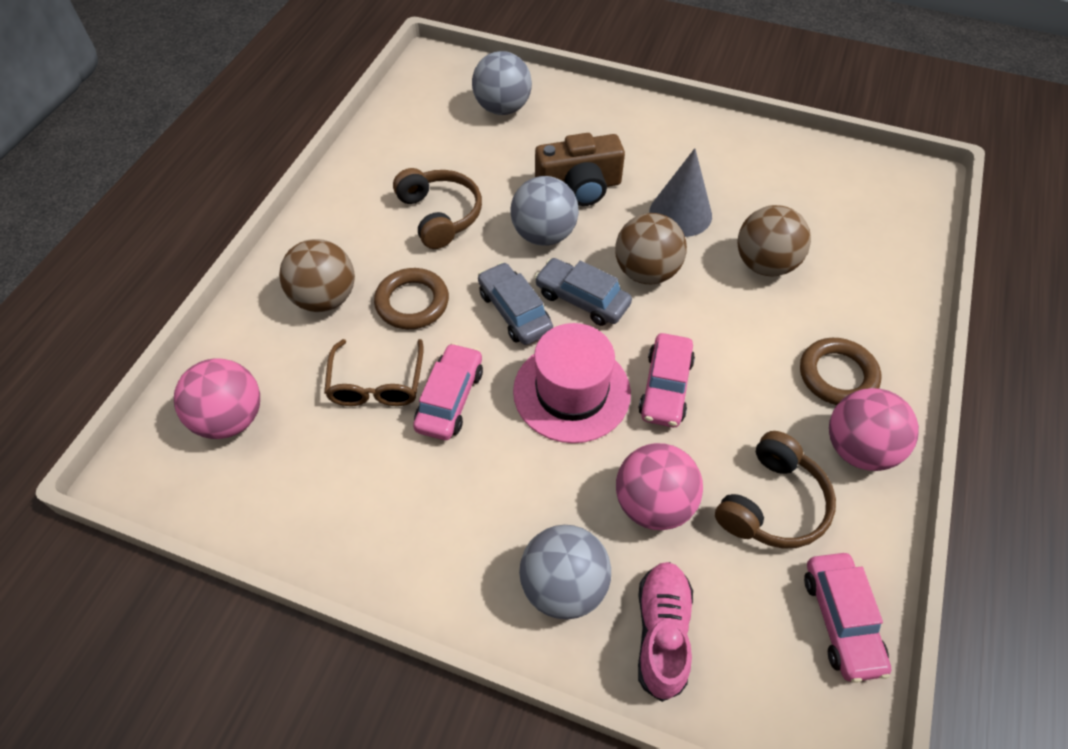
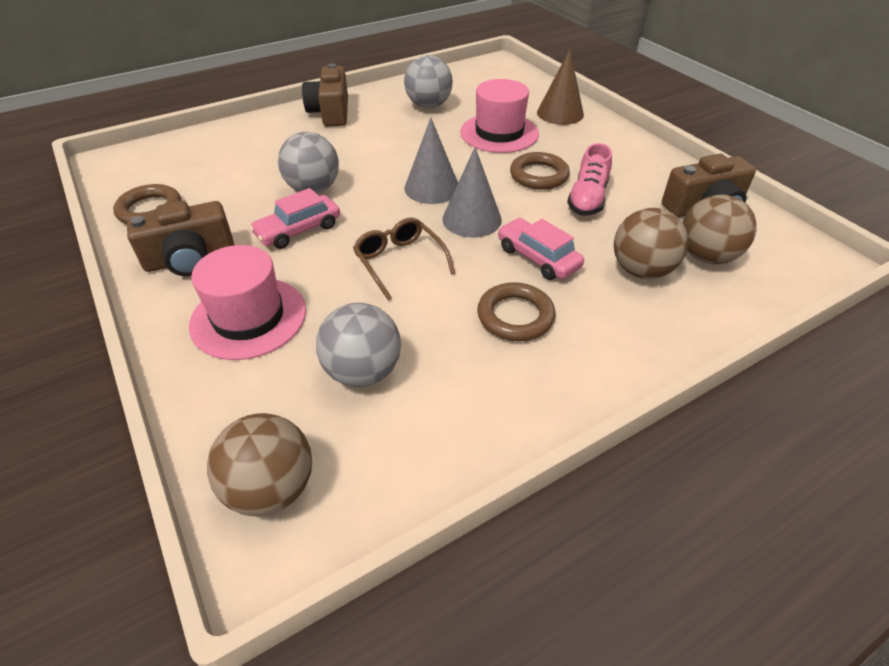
brown camera: [535,133,625,206] = 1 -> [127,201,234,276] [302,63,348,126] [662,154,756,217] = 3
brown cone: none = 0 -> [537,49,584,125] = 1
brown headphones: [393,168,482,249] [715,431,836,549] = 2 -> none = 0
brown ring: [374,268,449,329] [800,338,881,405] = 2 -> [113,184,181,224] [477,282,555,341] [510,152,570,190] = 3
grey car: [478,262,553,345] [535,258,632,326] = 2 -> none = 0
grey cone: [650,148,712,237] = 1 -> [404,118,458,204] [443,147,502,238] = 2
pink ball: [174,359,260,439] [616,443,703,530] [829,388,919,471] = 3 -> none = 0
pink car: [413,343,483,440] [638,333,695,427] [804,553,892,683] = 3 -> [250,188,340,249] [498,218,584,280] = 2
pink hat: [513,323,631,443] = 1 -> [189,245,306,360] [460,79,539,153] = 2

